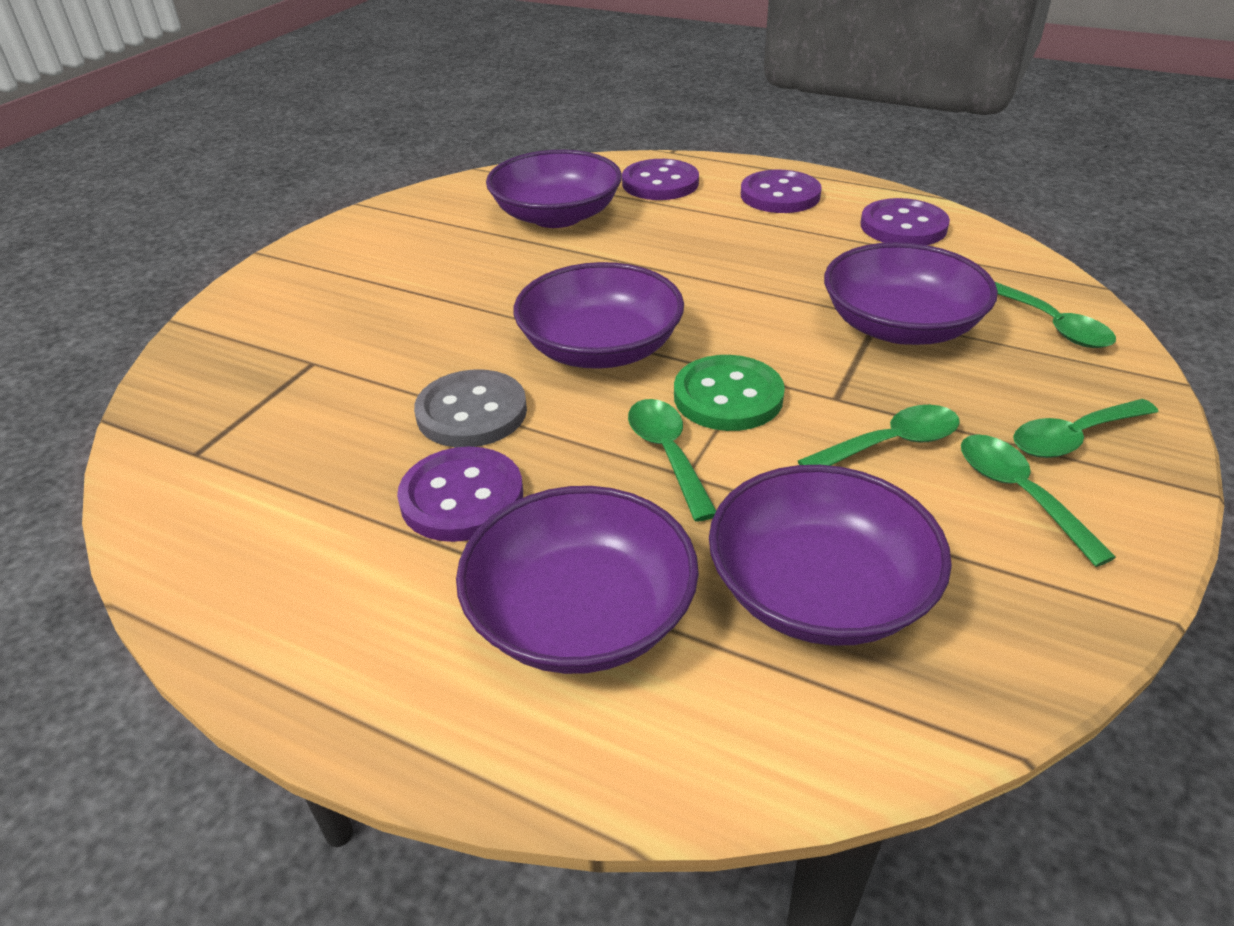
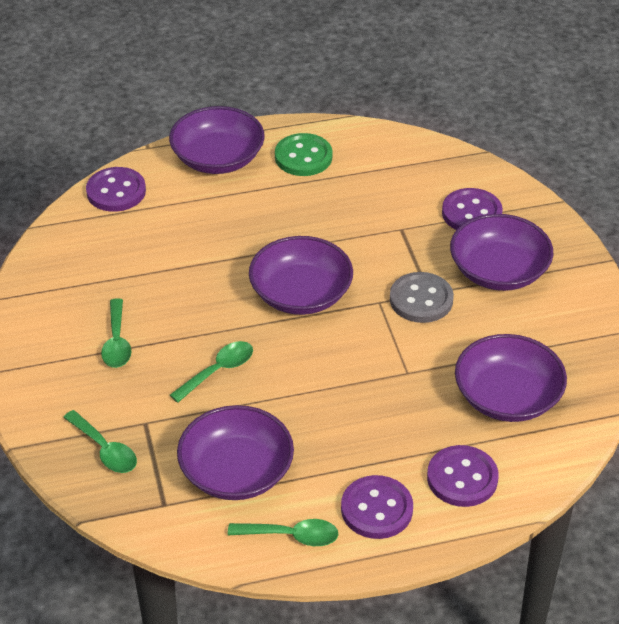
green spoon: [628,399,716,522] [798,405,960,466] [961,434,1116,567] [994,281,1116,348] [1013,399,1158,458] = 5 -> [63,410,137,473] [101,298,131,368] [170,341,253,403] [228,519,339,546] = 4

